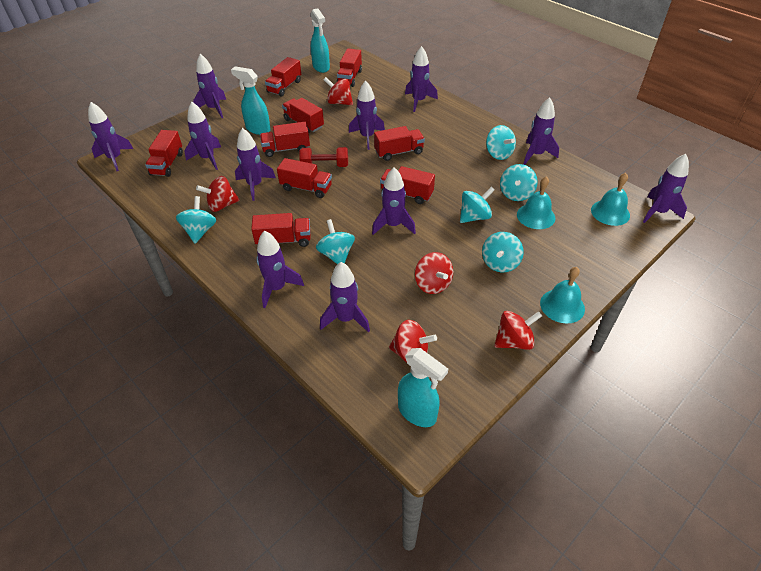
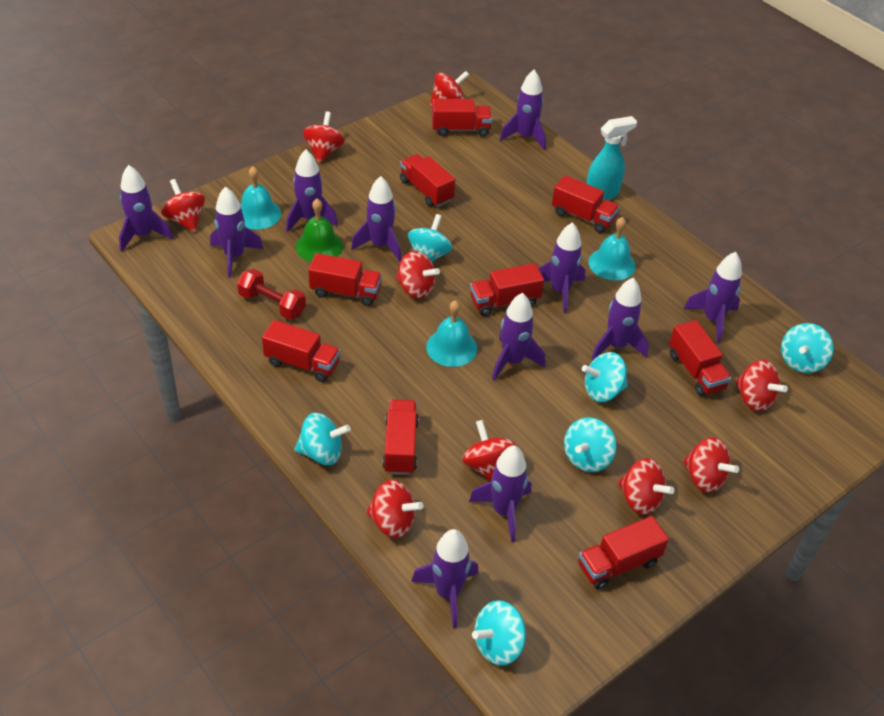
green bell: none = 0 -> [296,199,343,262] = 1
red spinning top: [196,176,240,212] [324,77,353,105] [389,320,437,363] [415,252,453,294] [494,311,542,350] = 5 -> [161,179,205,232] [303,111,345,163] [366,480,423,538] [396,251,440,299] [430,71,469,107] [462,420,515,481] [618,458,674,515] [683,437,739,493] [735,360,788,411] = 9
turquoise spray bottle: [231,66,271,135] [311,8,330,73] [398,348,448,427] = 3 -> [586,116,637,202] = 1

